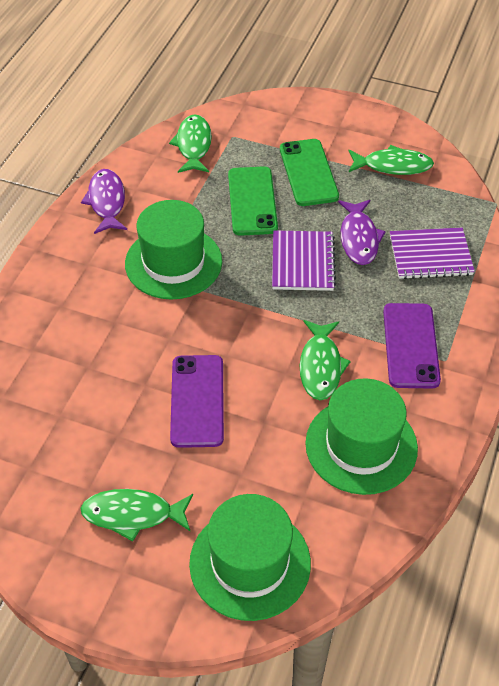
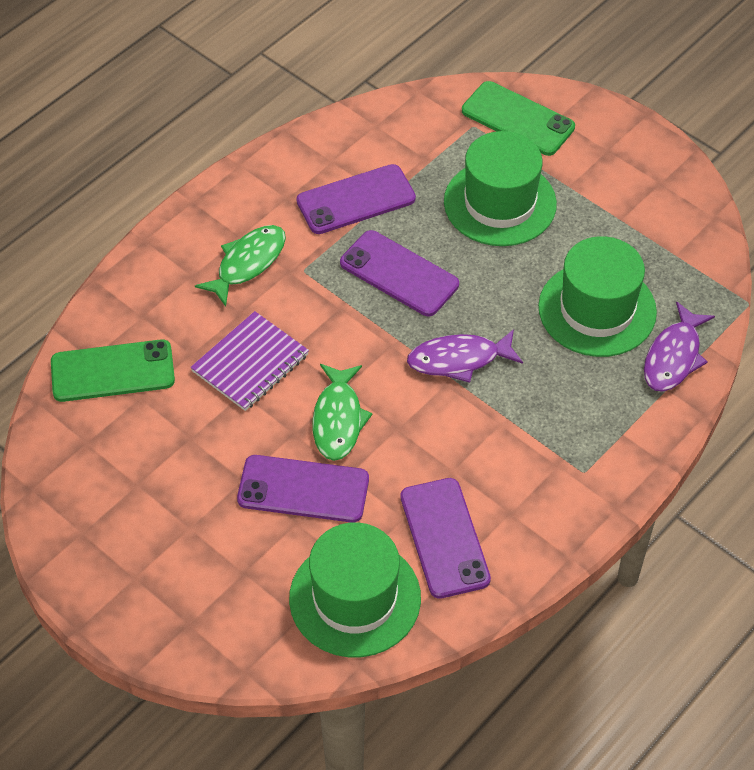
green fish: [80,489,193,542] [169,114,212,173] [300,320,351,400] [349,145,434,175] = 4 -> [195,225,286,307] [312,364,373,461] = 2
purple notebook: [272,230,336,291] [390,228,475,279] = 2 -> [190,311,309,411] = 1
purple phone: [170,355,224,448] [383,303,441,389] = 2 -> [237,455,369,523] [296,164,416,234] [340,230,459,316] [400,478,491,599] = 4

